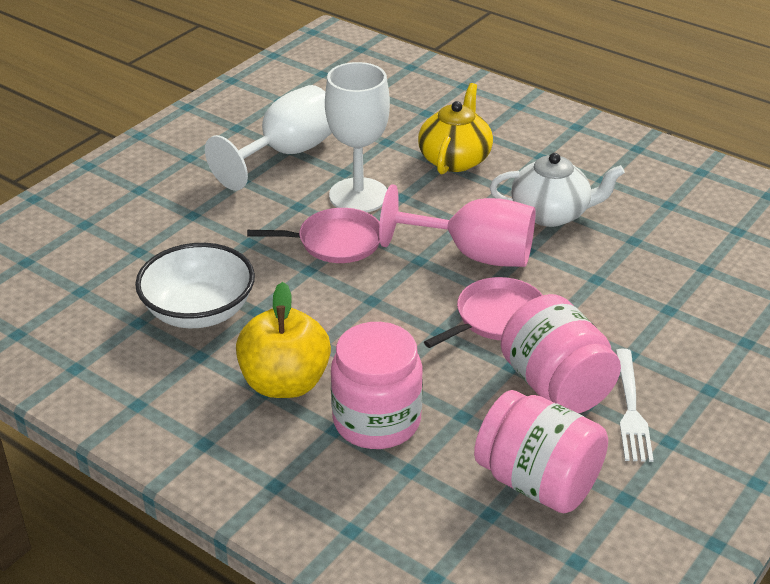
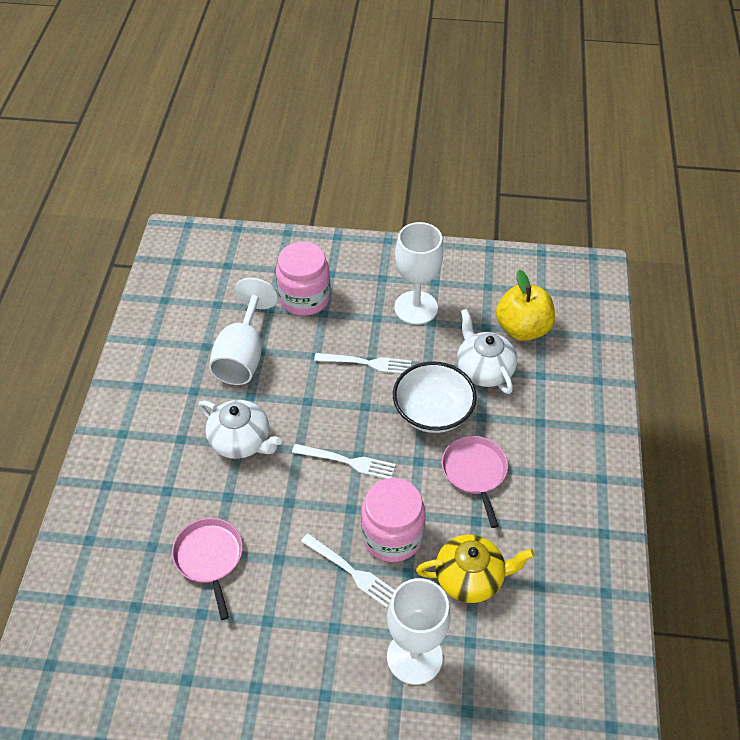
pink goblet: [379,184,536,267] = 1 -> none = 0
pink jar: [331,322,423,449] [474,390,608,513] [501,294,621,413] = 3 -> [276,242,331,316] [361,478,426,562] = 2
white fork: [615,349,654,462] = 1 -> [292,444,396,479] [301,533,395,608] [314,353,412,374] = 3
white goblet: [205,85,332,191] [325,62,390,212] = 2 -> [209,278,278,385] [387,578,451,685] [394,222,444,325] = 3
white teapot: [490,153,625,227] = 1 -> [198,400,282,459] [457,309,517,394] = 2

